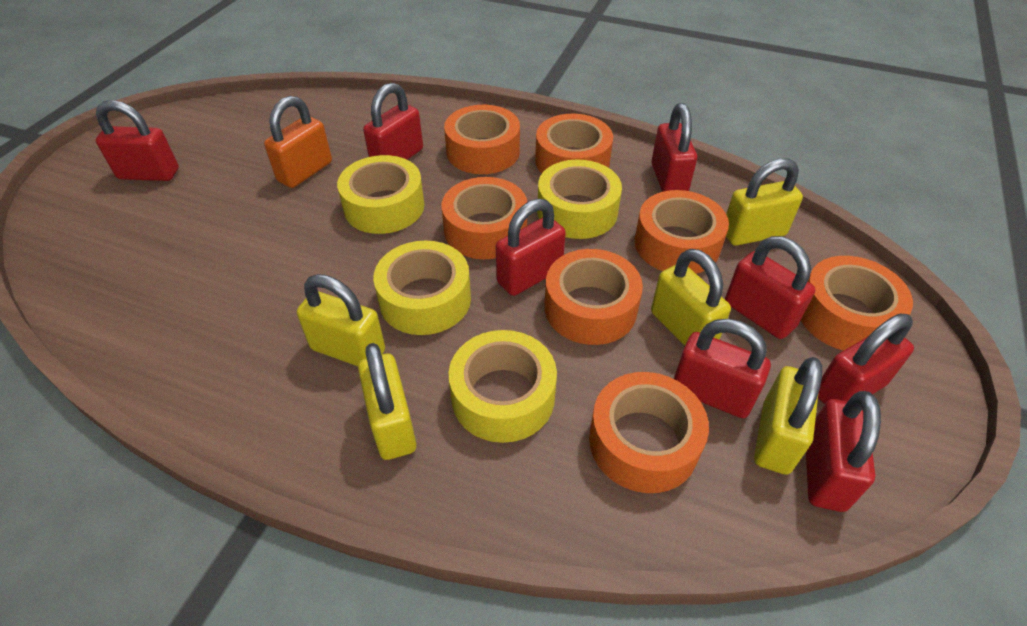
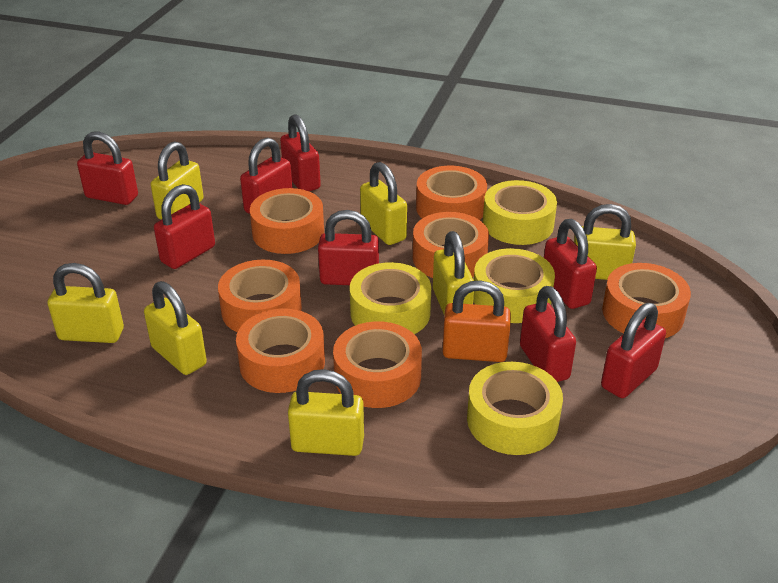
yellow padlock: [297,274,385,366] [358,343,416,460] [651,249,731,346] [726,159,803,246] [754,357,822,475] = 5 -> [48,263,124,343] [144,281,207,375] [151,141,204,220] [288,369,364,456] [360,162,407,245] [433,231,474,315] [574,204,636,280] = 7

